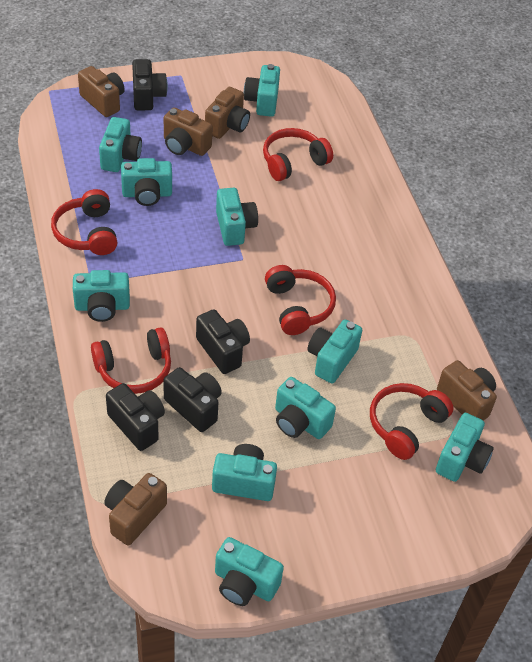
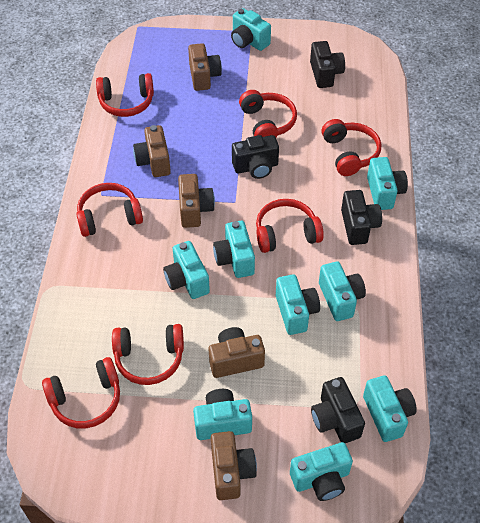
red headphones: [51,189,118,255] [91,327,171,394] [263,128,333,181] [265,265,336,335] [370,383,453,460] = 5 -> [42,357,120,429] [76,183,143,237] [96,73,154,117] [112,324,184,385] [239,90,297,137] [256,199,324,253] [322,119,381,176] = 7
turquoise camera: [73,270,130,322] [99,117,142,172] [121,158,172,206] [212,444,277,501] [215,537,284,606] [216,188,258,246] [244,64,280,117] [275,377,336,439] [307,320,362,383] [436,413,494,482] = 10 -> [163,241,210,299] [193,389,252,440] [213,221,255,278] [231,8,271,51] [276,274,320,335] [290,442,353,501] [319,262,366,321] [363,376,417,442] [367,157,408,210] = 9

